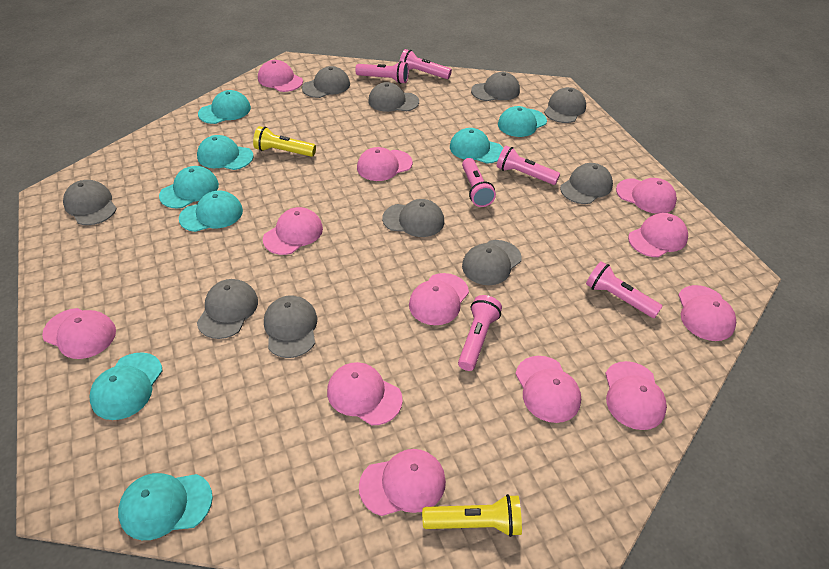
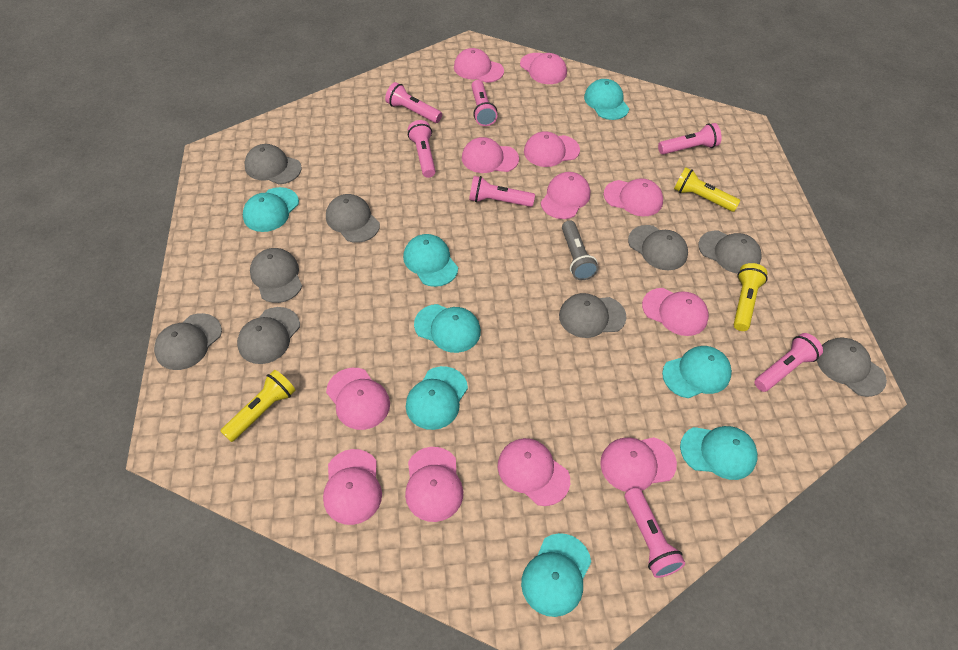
grey cap: [63,180,117,225] [197,279,258,339] [264,296,317,358] [302,66,350,98] [368,82,419,112] [382,199,444,237] [462,240,522,285] [471,72,520,101] [544,87,586,123] [560,163,613,204] = 10 -> [154,313,222,370] [237,307,300,364] [244,144,302,184] [250,248,302,303] [326,194,380,243] [559,293,627,338] [628,225,688,270] [698,231,762,274] [817,338,887,397] = 9
grey flashlight: none = 0 -> [562,220,598,280] = 1
pink flashlight: [355,61,409,84] [399,49,452,79] [458,295,502,371] [462,158,496,207] [497,146,560,185] [586,261,663,318] = 6 -> [385,82,442,123] [408,120,436,178] [469,176,535,207] [471,80,497,126] [625,488,685,578] [658,123,722,154] [754,333,823,392] = 7
yellow flashlight: [253,126,316,157] [422,494,522,537] = 2 -> [220,370,296,442] [674,168,740,212] [733,263,768,331] = 3

